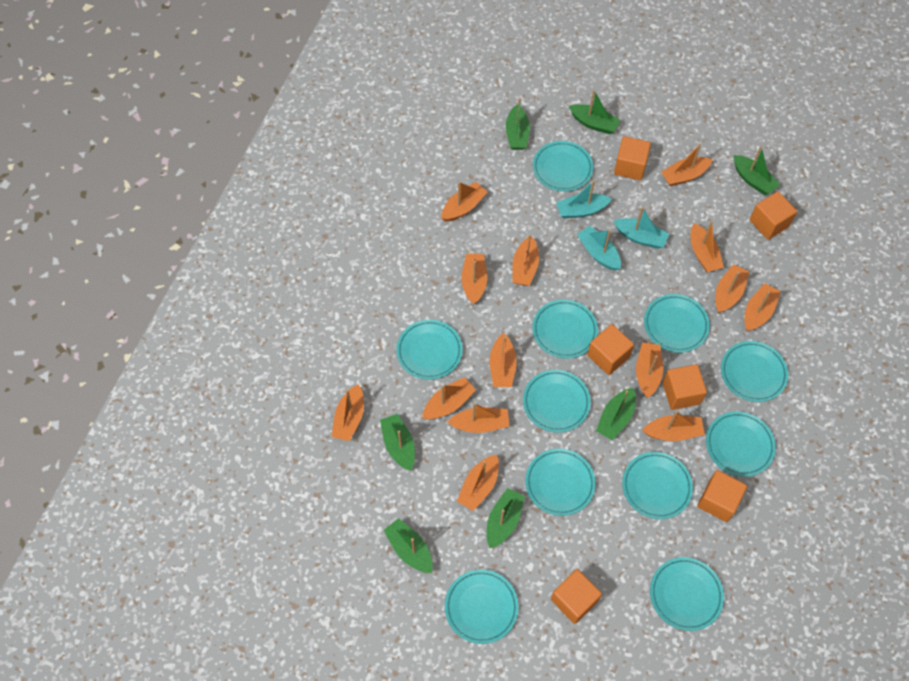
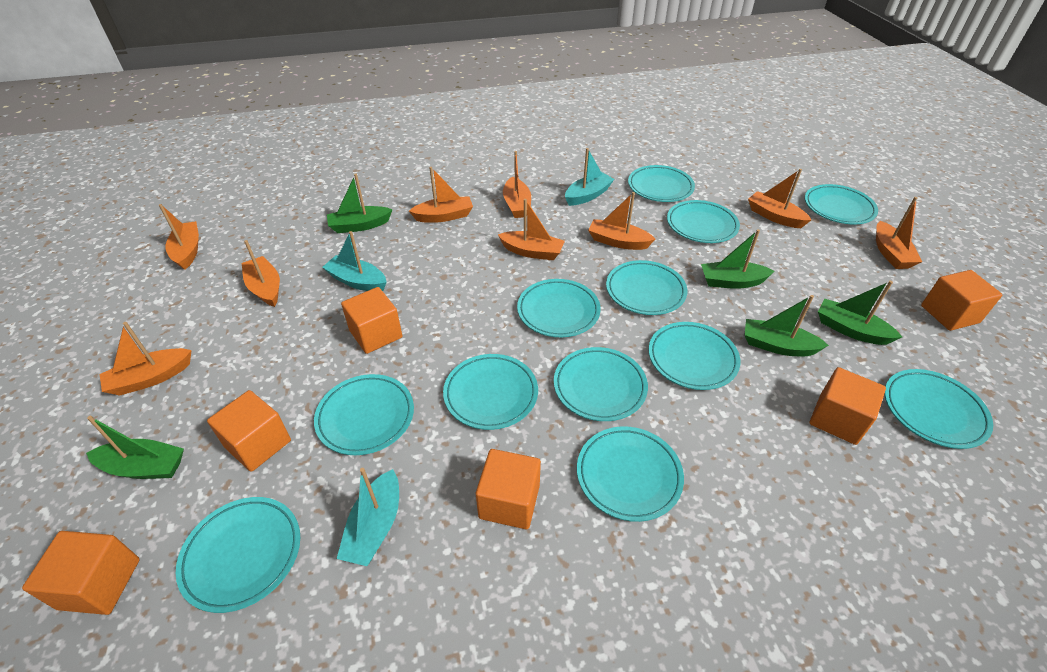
green boat: [380,414,415,471] [383,518,433,573] [487,488,525,548] [506,98,530,150] [569,90,621,134] [596,388,636,440] [734,146,780,195] = 7 -> [86,416,184,479] [327,174,393,233] [701,229,774,289] [744,295,829,356] [818,281,902,345] = 5
orange boat: [332,384,364,441] [422,377,476,419] [441,182,487,222] [448,403,510,433] [457,455,499,511] [461,254,487,304] [489,333,517,387] [512,234,539,286] [636,343,663,398] [642,411,705,441] [661,144,713,186] [691,221,724,272] [715,264,749,313] [744,283,781,331] = 14 -> [100,322,192,396] [159,204,199,270] [242,240,280,307] [409,167,473,223] [498,199,565,260] [503,151,531,218] [588,192,655,250] [748,169,811,228] [876,197,922,269] = 9
turquoise plate: [396,320,463,380] [445,569,518,644] [523,370,591,433] [525,449,596,516] [532,300,598,359] [533,141,593,192] [622,452,693,519] [644,294,710,353] [650,557,724,631] [706,411,776,477] [721,341,788,402] = 11 -> [176,497,300,613] [314,374,414,455] [443,354,538,430] [517,279,601,337] [554,347,648,421] [577,426,684,522] [606,260,688,315] [628,165,695,202] [648,322,741,390] [667,200,740,243] [805,184,878,224] [884,369,993,449] = 12

